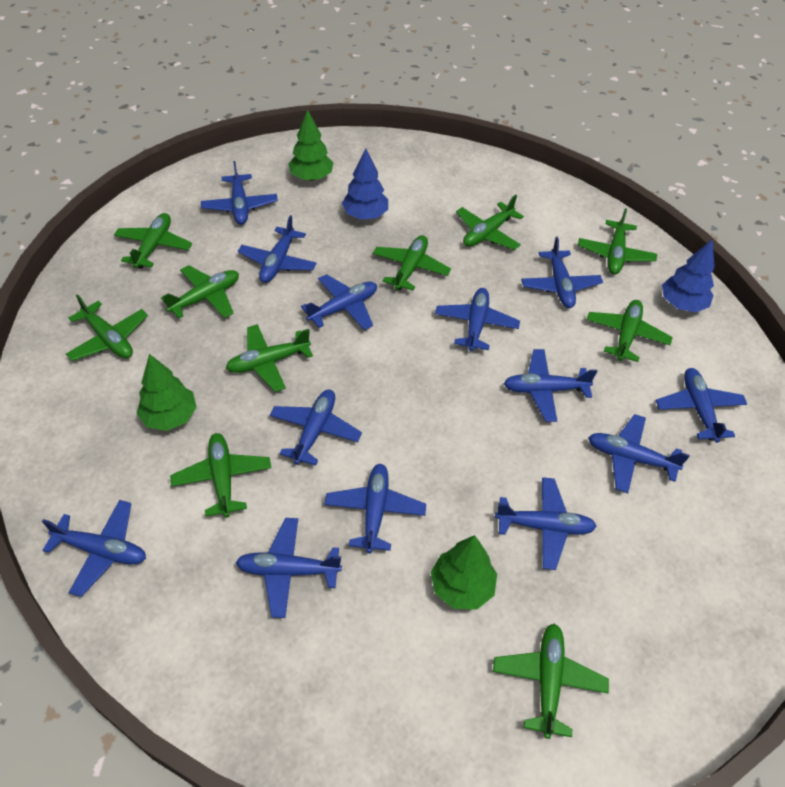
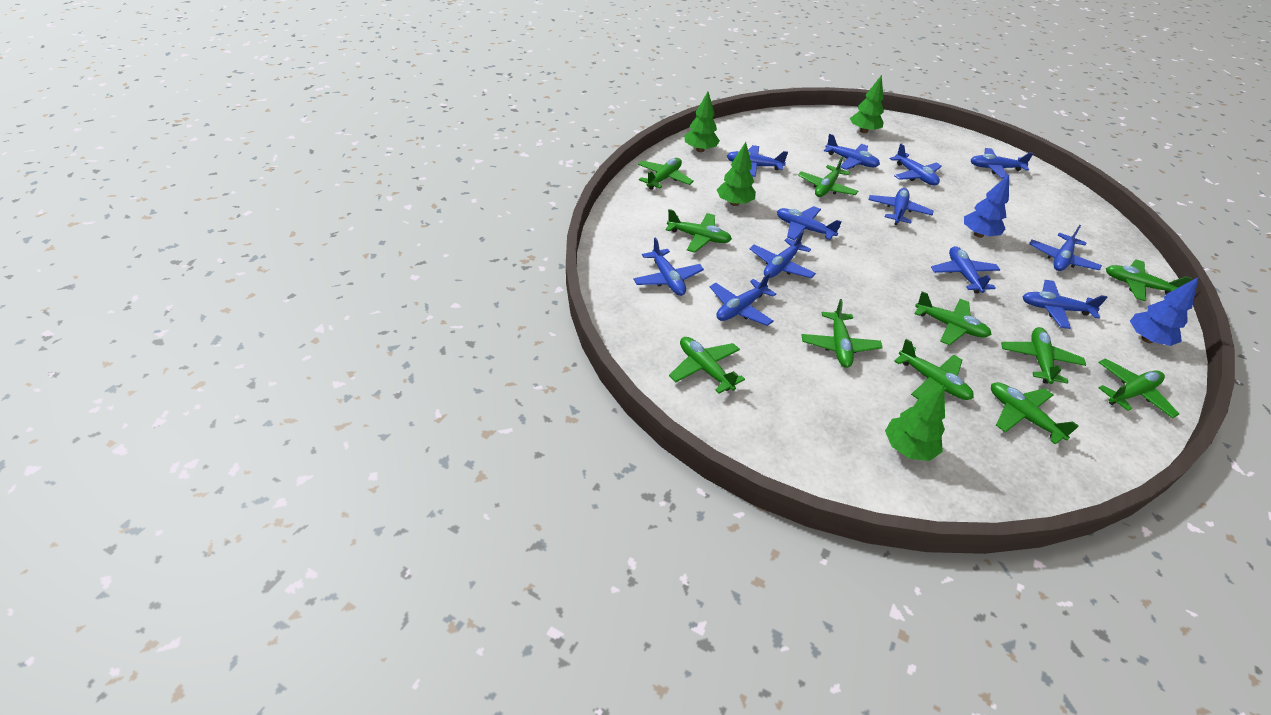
blue plane: [42,500,146,597] [201,161,278,225] [236,518,342,618] [238,215,317,283] [270,390,362,466] [301,274,377,330] [324,464,426,554] [435,288,520,351] [495,477,597,570] [504,349,597,422] [521,237,603,308] [588,414,690,493] [656,368,747,443] = 13 -> [633,238,704,296] [710,273,776,326] [727,145,788,177] [750,230,816,278] [777,206,842,240] [824,134,880,170] [868,188,933,225] [890,144,942,185] [931,246,1000,294] [971,148,1034,179] [1023,280,1108,329] [1029,225,1102,271] = 12
green plane: [66,294,148,361] [114,213,192,269] [161,265,239,318] [170,433,271,518] [226,324,313,392] [373,235,451,291] [456,195,524,250] [493,624,609,739] [578,208,657,274] [586,300,673,362] = 10 -> [638,158,694,190] [666,209,732,253] [669,337,745,394] [798,156,858,197] [801,299,883,368] [894,339,974,400] [915,291,992,345] [991,382,1079,445] [1001,327,1086,384] [1098,358,1179,418] [1106,259,1192,301] = 11
green tree: [137,354,197,431] [288,109,334,181] [431,535,497,610] = 3 -> [684,92,720,152] [717,142,756,206] [850,75,884,133] [885,385,945,461] = 4

